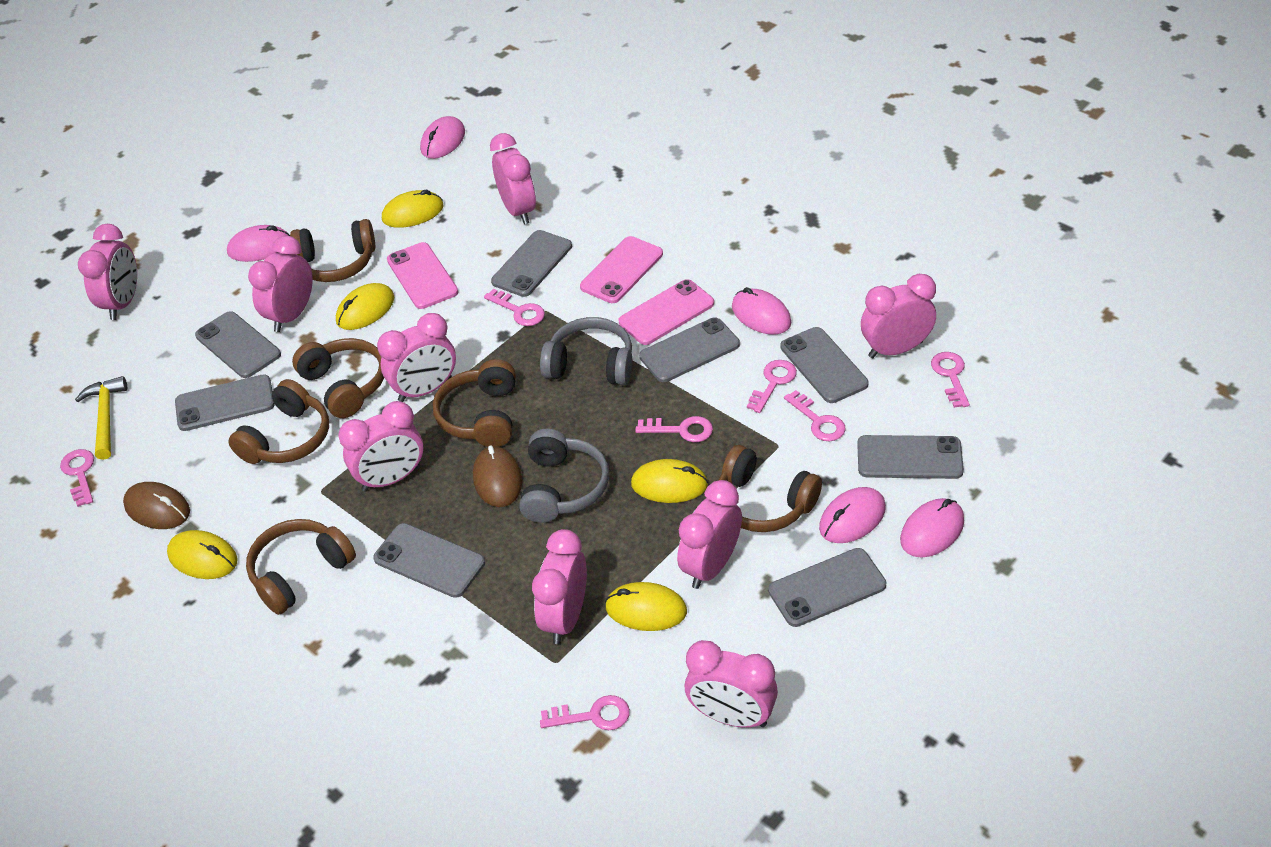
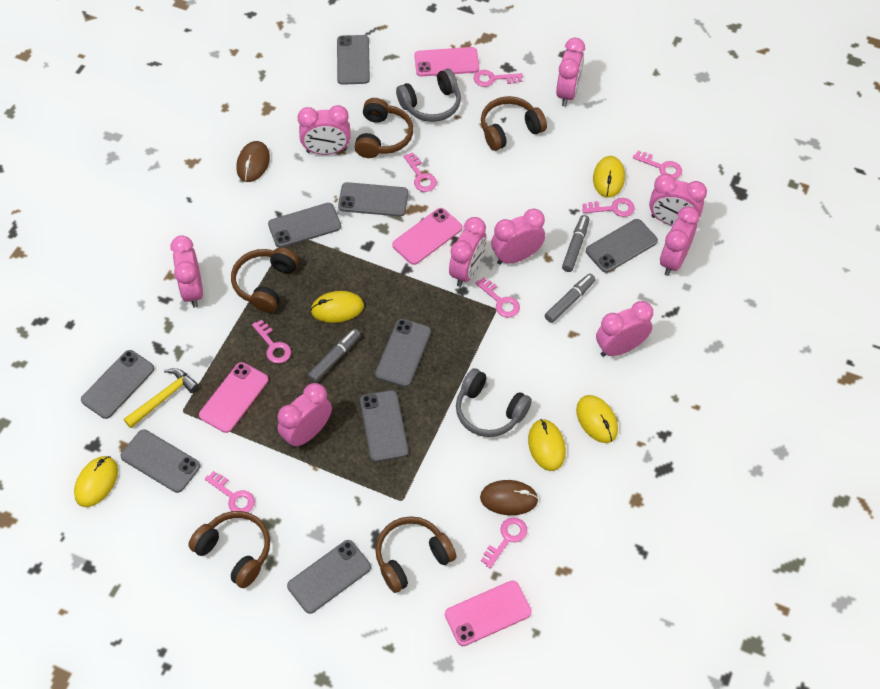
brown headphones: [229,379,329,464] [246,519,356,615] [290,219,375,282] [292,338,384,418] [433,359,516,447] [718,445,822,532] = 6 -> [188,511,270,588] [231,247,299,313] [355,98,413,158] [375,516,456,593] [481,96,547,151] = 5
grey marker: none = 0 -> [308,329,361,383] [545,274,596,323] [562,215,590,272] = 3
grey phone: [175,374,275,431] [195,311,281,378] [373,523,485,598] [491,230,572,297] [639,318,740,382] [768,548,886,627] [780,327,869,403] [857,435,964,479] = 8 -> [81,350,155,419] [121,429,200,493] [268,203,341,248] [287,540,371,614] [337,35,370,85] [338,182,408,217] [360,390,408,462] [375,319,431,387] [586,219,658,273] = 9
pink key: [60,449,94,507] [484,289,545,326] [540,695,630,730] [635,416,713,442] [747,360,797,413] [784,390,846,441] [931,352,970,408] = 7 -> [205,471,255,513] [252,320,291,364] [403,152,437,192] [474,70,523,87] [475,277,520,317] [481,517,527,568] [582,198,635,217] [633,151,682,179] = 8
pink mouse: [227,225,290,262] [420,116,465,159] [732,287,791,335] [819,487,886,543] [900,498,964,557] = 5 -> none = 0
pink phone: [387,242,458,309] [580,236,663,303] [618,279,714,345] = 3 -> [199,362,268,433] [392,208,462,265] [414,47,479,76] [445,580,532,646] = 4

